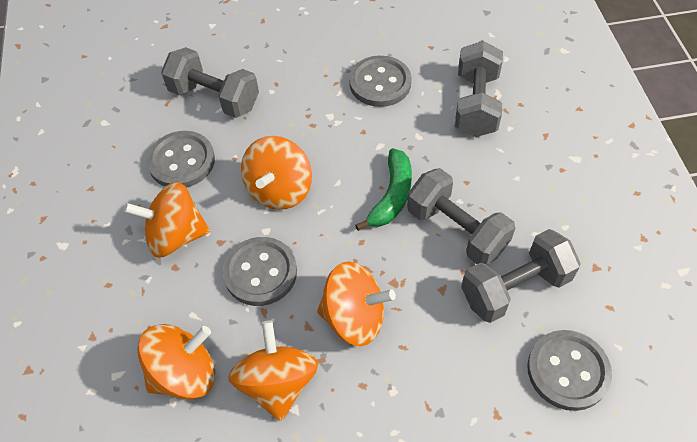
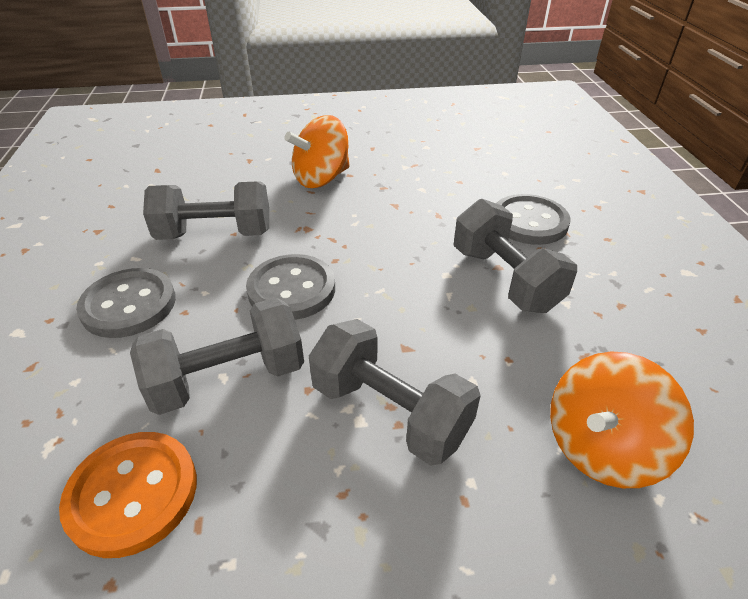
green banana: [355,148,412,231] = 1 -> none = 0
grey button: [147,131,215,188] [223,237,297,306] [349,55,412,107] [527,330,612,411] = 4 -> [76,268,176,338] [246,254,335,320] [496,194,570,245] = 3
orange button: none = 0 -> [59,432,197,558] = 1
orange spinning top: [124,182,210,258] [137,324,215,399] [229,321,318,421] [241,136,312,210] [317,262,396,346] = 5 -> [284,115,350,188] [550,352,694,488] = 2

